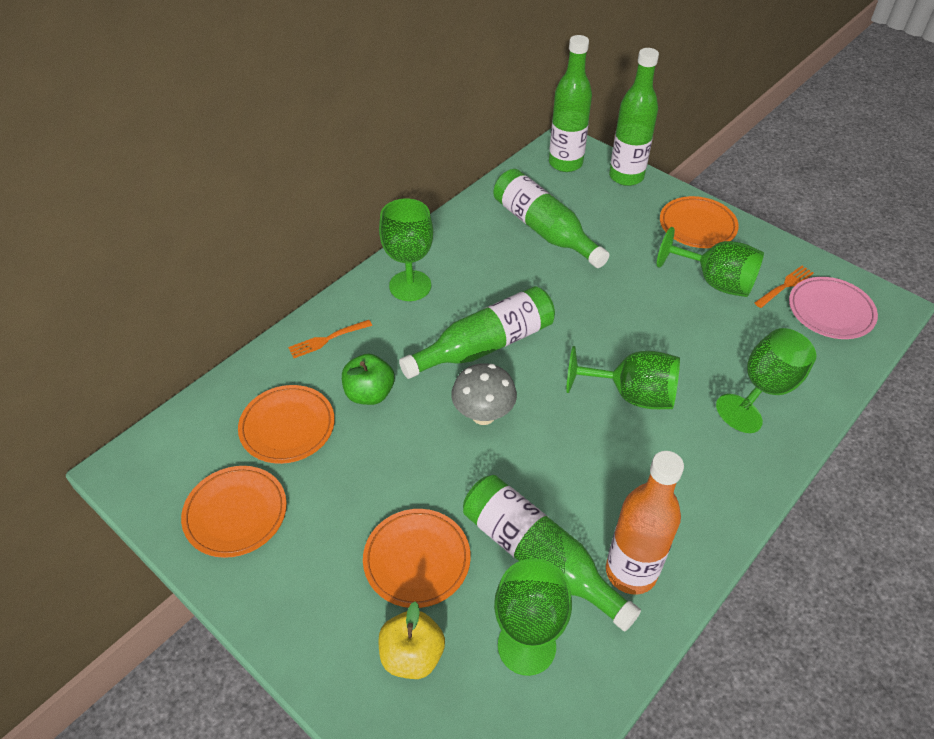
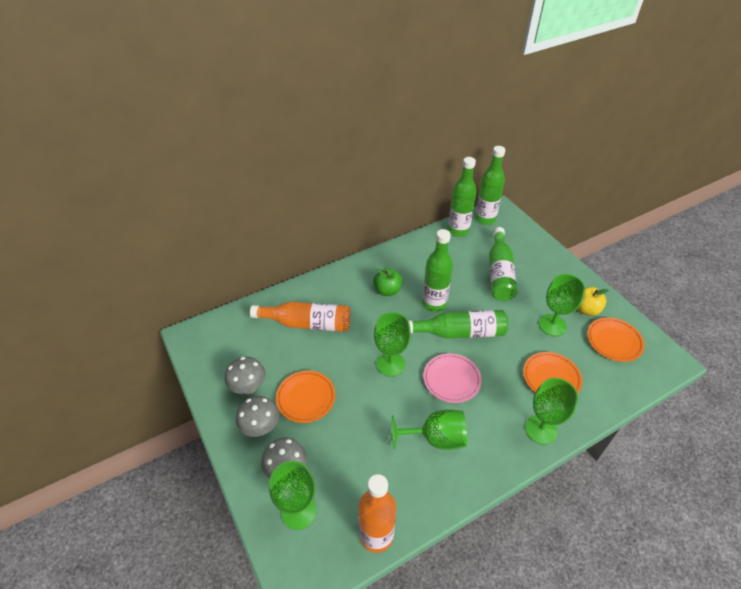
grey mushroom: [451,363,517,425] = 1 -> [225,357,266,394] [236,396,279,437] [261,437,307,479] = 3
orange bottle: [606,451,684,595] = 1 -> [250,302,350,332] [358,474,396,553] = 2
orange fork: [288,320,372,358] [754,266,814,308] = 2 -> none = 0
orange plate: [181,466,287,558] [238,385,335,464] [363,509,471,608] [660,196,739,248] = 4 -> [276,371,335,423] [523,352,582,393] [587,317,645,362] = 3

